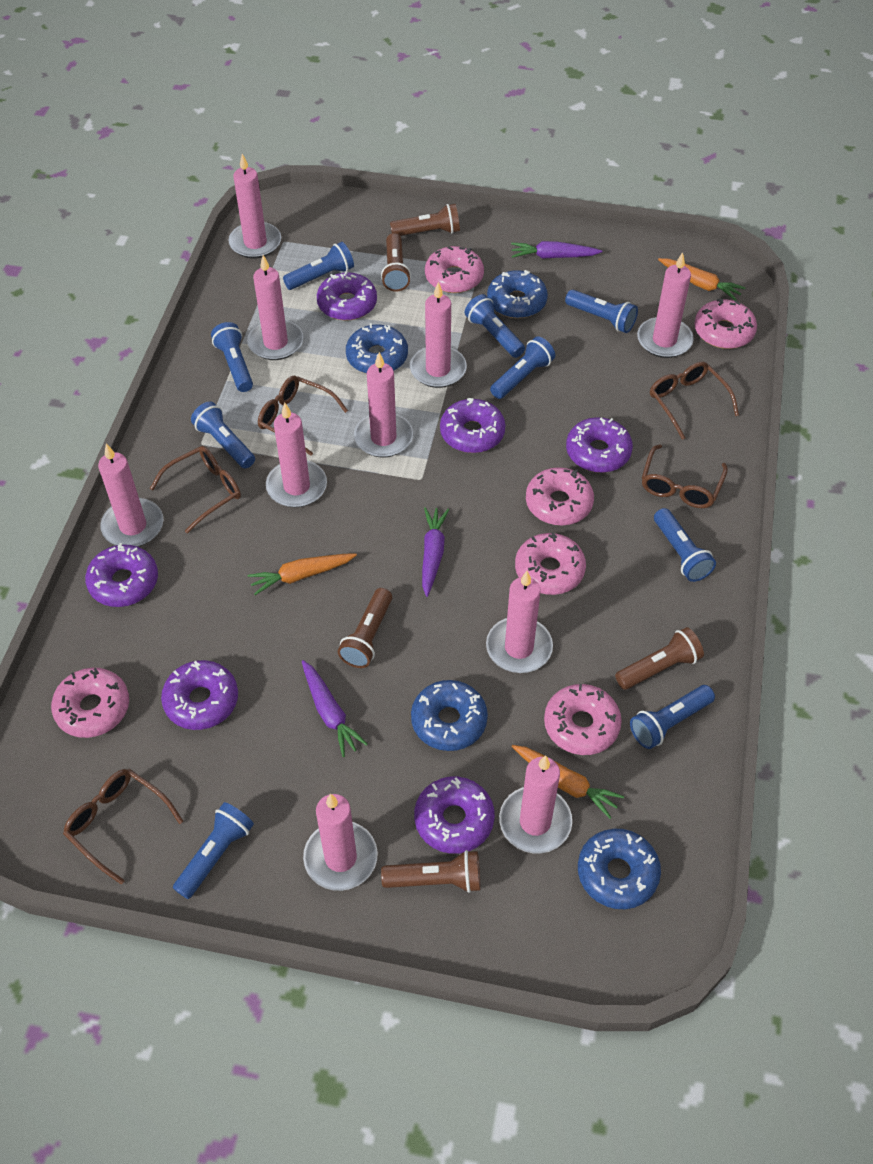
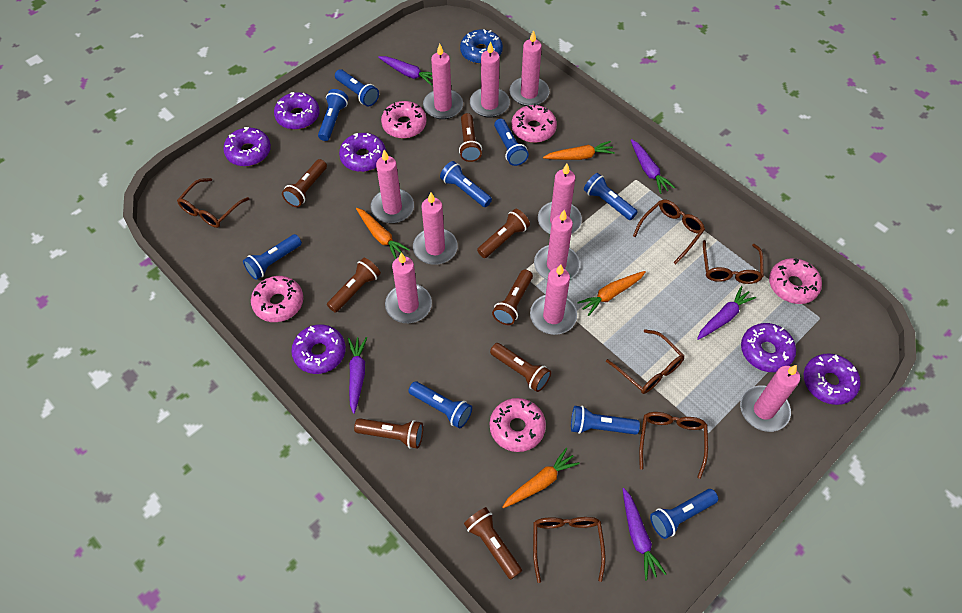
blue donut: [346,323,408,374] [411,680,488,751] [487,270,548,318] [578,829,661,909] = 4 -> [460,29,503,64] = 1
brown flashlight: [338,588,392,668] [381,233,411,292] [381,850,480,893] [390,204,460,236] [615,627,704,690] = 5 -> [282,159,327,207] [327,258,381,313] [354,418,423,449] [459,113,482,162] [464,507,522,580] [477,209,530,258] [490,343,551,392] [492,270,533,325] = 8
brown glasses: [63,769,183,885] [150,446,241,533] [258,376,348,456] [642,444,728,508] [650,362,739,440] = 5 -> [177,178,249,228] [533,517,606,583] [606,329,684,394] [633,199,705,264] [639,412,708,479] [703,240,764,284] = 6
orange carrot: [248,553,357,595] [512,745,624,819] [658,258,745,301] = 3 -> [356,208,410,259] [503,448,580,508] [543,141,615,160] [577,271,646,316] = 4
pink donut: [51,668,129,738] [425,246,484,293] [515,533,586,595] [526,467,594,525] [544,684,622,755] [694,299,757,349] = 6 -> [251,276,303,322] [381,101,427,138] [490,398,546,452] [511,104,557,143] [769,258,822,304] = 5
purple carrot: [302,660,368,757] [422,507,449,597] [511,241,602,259] = 3 -> [348,337,367,414] [378,56,433,86] [623,488,666,580] [631,139,675,194] [697,286,756,340] = 5

